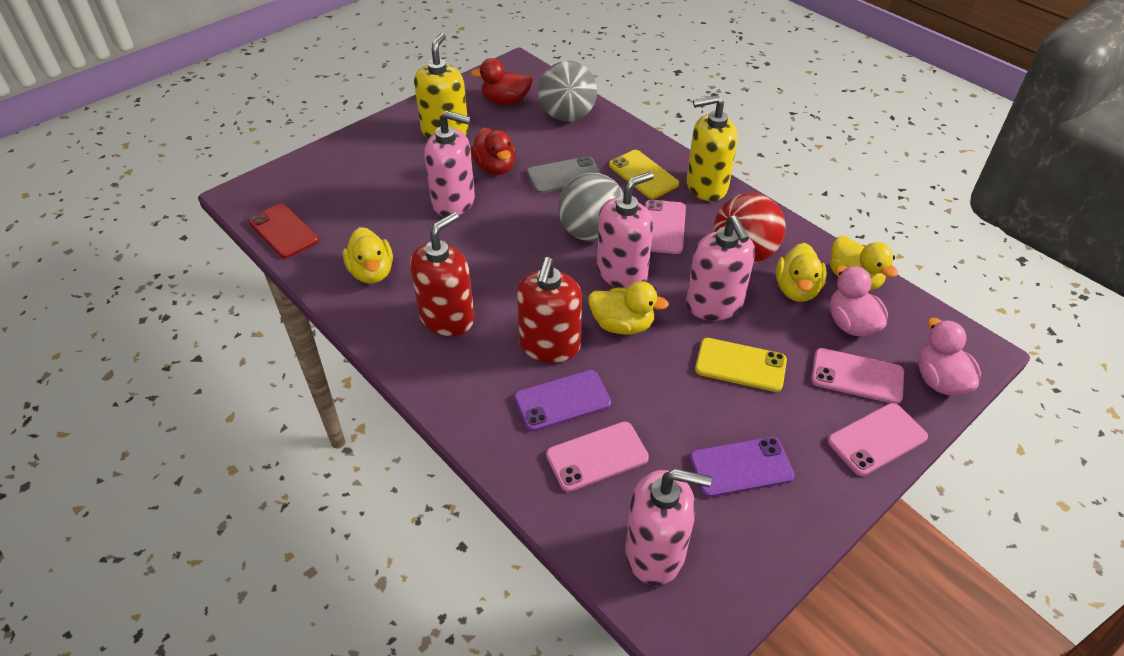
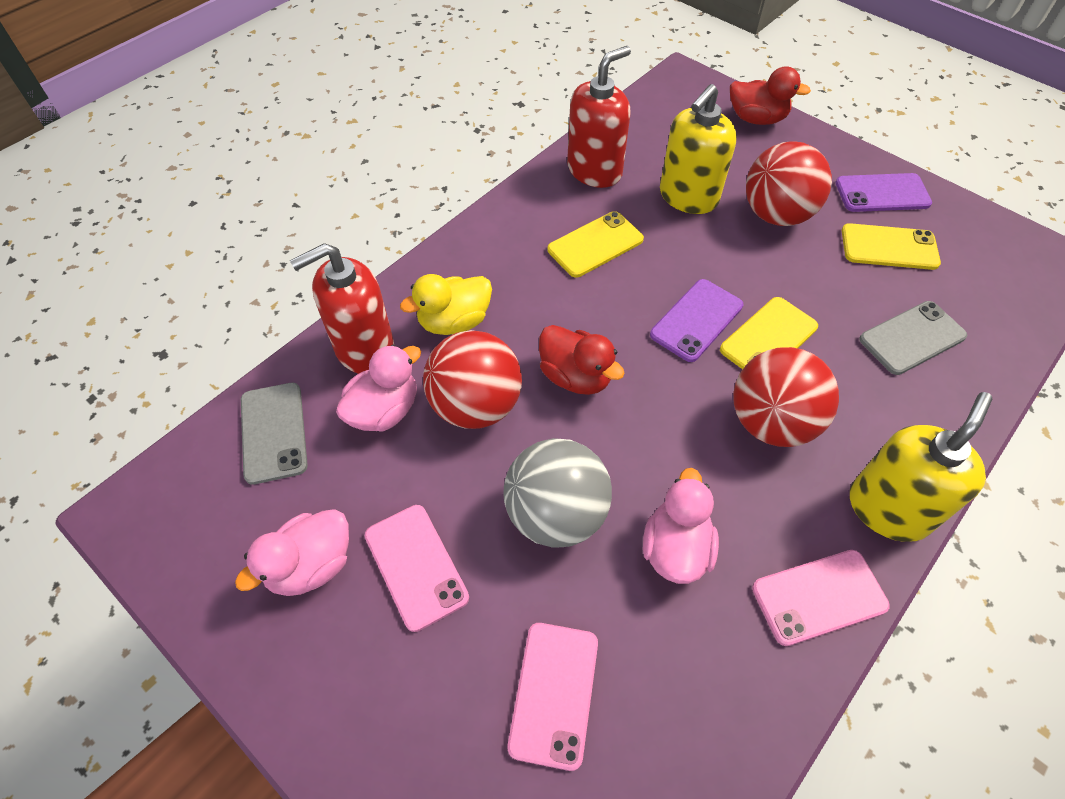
grey ball: [538,61,597,122] [558,172,624,242] = 2 -> [503,438,612,548] = 1
grey phone: [527,156,601,194] = 1 -> [241,383,308,485] [859,301,967,375] = 2
pink duck: [830,266,888,336] [918,318,981,395] = 2 -> [235,509,349,596] [336,345,421,432] [643,468,719,584] = 3
pink phone: [546,422,649,492] [645,200,686,254] [811,348,904,404] [827,403,928,476] = 4 -> [365,505,469,632] [508,623,598,771] [752,550,890,646] = 3
pink soap dispenser: [424,111,475,217] [597,172,654,288] [625,469,712,585] [686,215,755,321] = 4 -> none = 0
red ball: [714,193,786,263] = 1 -> [423,330,522,429] [733,347,839,447] [746,141,832,226] = 3
red phone: [248,203,319,258] = 1 -> none = 0
yellow duck: [343,227,393,284] [589,281,669,335] [776,243,827,302] [830,236,898,290] = 4 -> [400,274,492,335] = 1
yellow phone: [609,150,679,199] [695,338,787,392] = 2 -> [548,211,644,277] [720,297,818,369] [842,223,941,270] = 3

